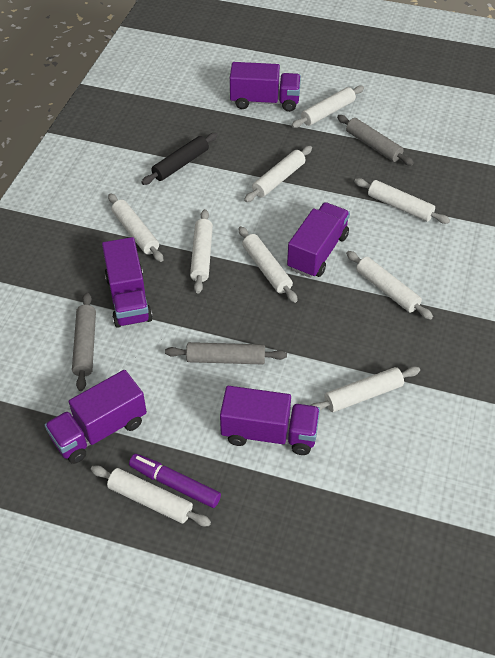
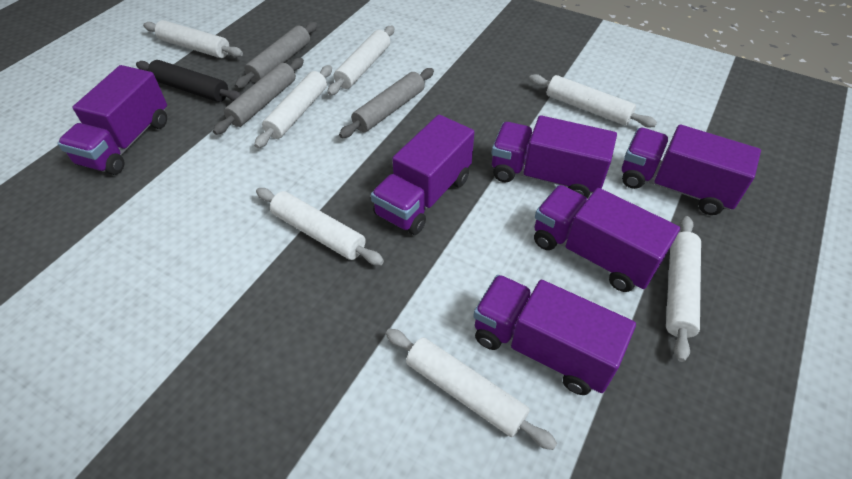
purple marker: [129,454,221,508] = 1 -> none = 0
purple truck: [45,370,147,464] [102,237,153,328] [220,386,320,455] [230,62,301,112] [287,202,350,278] = 5 -> [57,65,167,175] [371,115,474,235] [473,275,636,395] [491,115,617,198] [534,185,680,292] [622,125,761,215] = 6
white rolling pin: [91,465,211,526] [108,193,163,262] [190,209,213,294] [239,226,298,303] [244,146,312,202] [292,86,364,128] [311,366,420,412] [346,251,433,320] [354,178,450,224] = 9 -> [143,20,243,58] [254,65,332,148] [256,188,384,265] [327,26,394,96] [386,329,557,450] [529,74,657,128] [666,216,701,362] = 7

